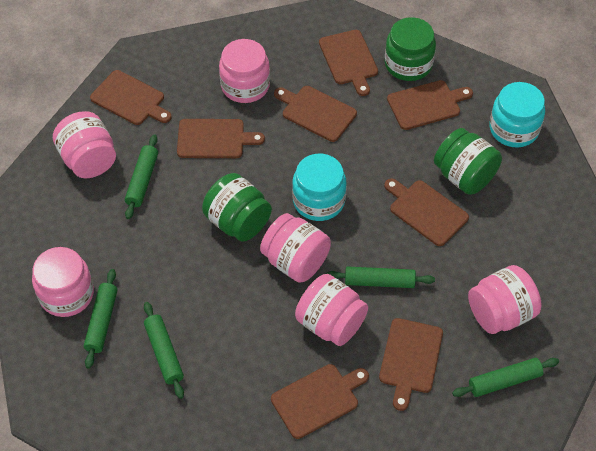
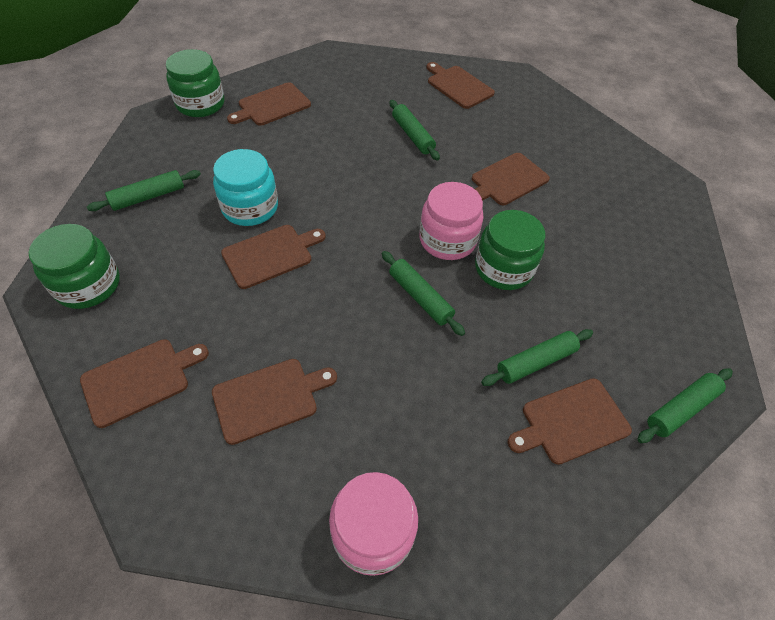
brown cutting board: [90,70,172,125] [177,119,265,158] [271,364,369,439] [274,86,357,142] [319,30,378,96] [379,318,443,411] [384,178,469,246] [387,80,473,130] = 8 -> [80,339,209,428] [212,359,337,445] [221,225,326,289] [227,82,311,126] [426,62,495,109] [472,153,550,205] [508,378,632,465] = 7
pink jar: [32,247,94,317] [53,111,116,178] [219,39,270,103] [260,213,331,283] [295,274,368,346] [468,265,542,334] = 6 -> [329,472,418,576] [419,182,484,260] = 2
turquoise jar: [292,154,347,221] [489,82,545,147] = 2 -> [213,149,278,226] = 1

